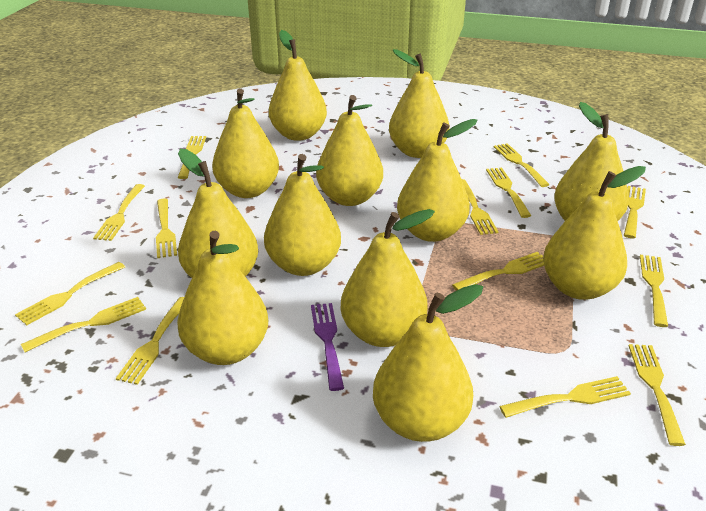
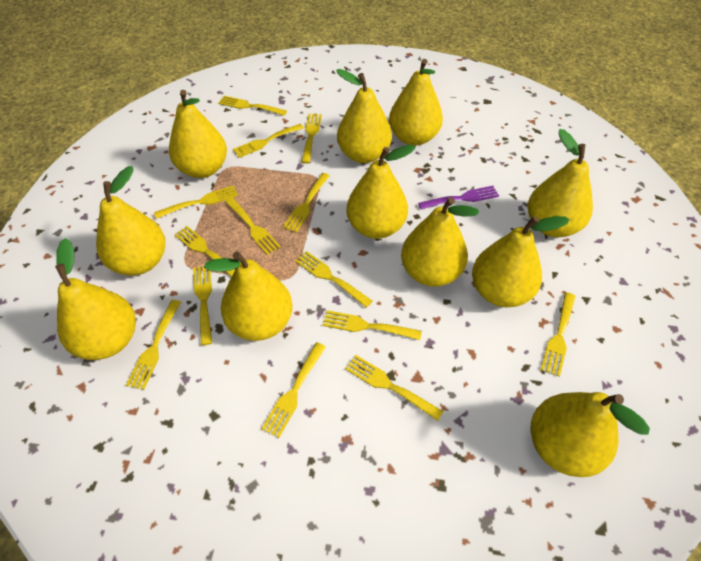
yellow pear: [177,231,268,365] [178,149,258,278] [212,88,279,198] [264,154,341,276] [269,30,327,141] [316,95,383,206] [341,209,435,347] [373,284,483,442] [389,49,450,158] [397,119,477,242] [543,166,646,300] [554,102,629,221] = 12 -> [55,238,136,360] [96,166,166,276] [169,90,227,178] [204,251,292,341] [336,69,392,163] [346,145,415,239] [389,59,443,146] [401,197,479,287] [472,216,569,307] [528,129,593,237] [531,392,650,477] = 11

